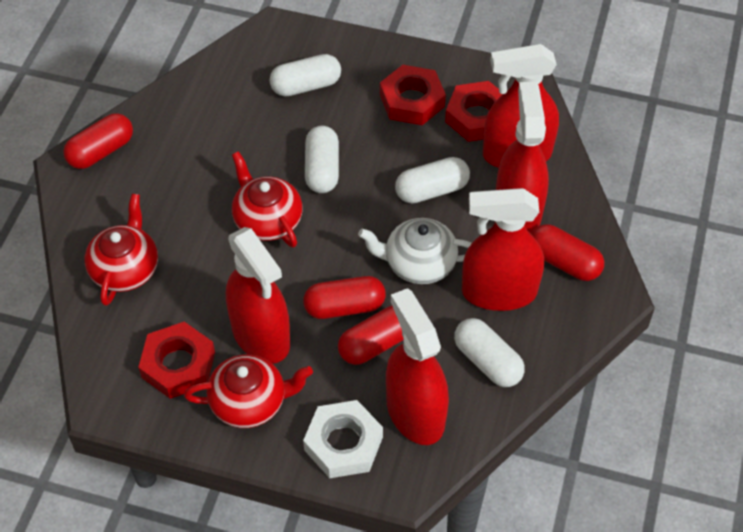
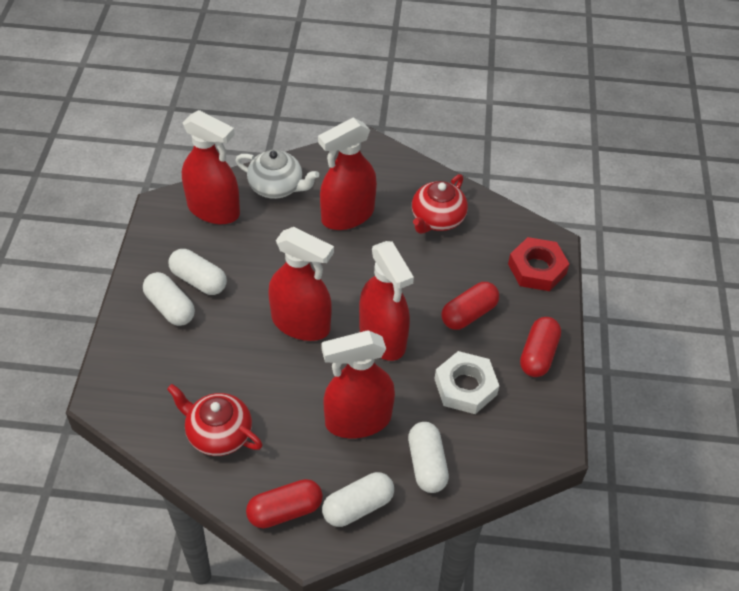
red capsule: [63,113,133,169] [303,276,386,319] [338,306,404,365] [531,224,604,281] = 4 -> [246,479,323,528] [441,282,499,330] [520,317,561,377] = 3
red nut: [138,322,215,399] [380,65,446,125] [445,81,503,142] = 3 -> [508,237,569,291] = 1
red teapot: [85,194,158,306] [184,354,313,428] [232,151,302,248] = 3 -> [167,384,263,456] [412,174,468,234] = 2

